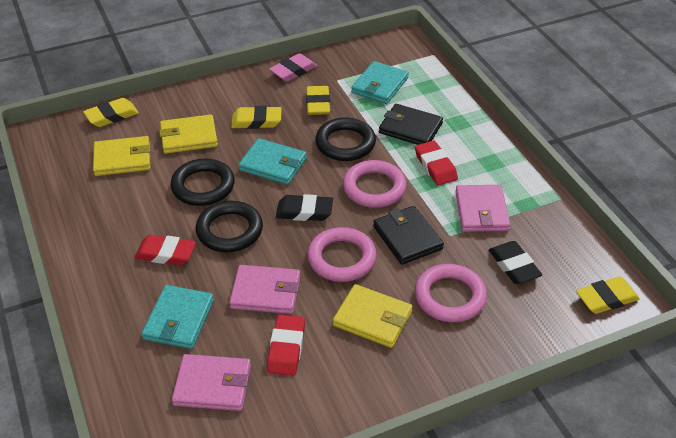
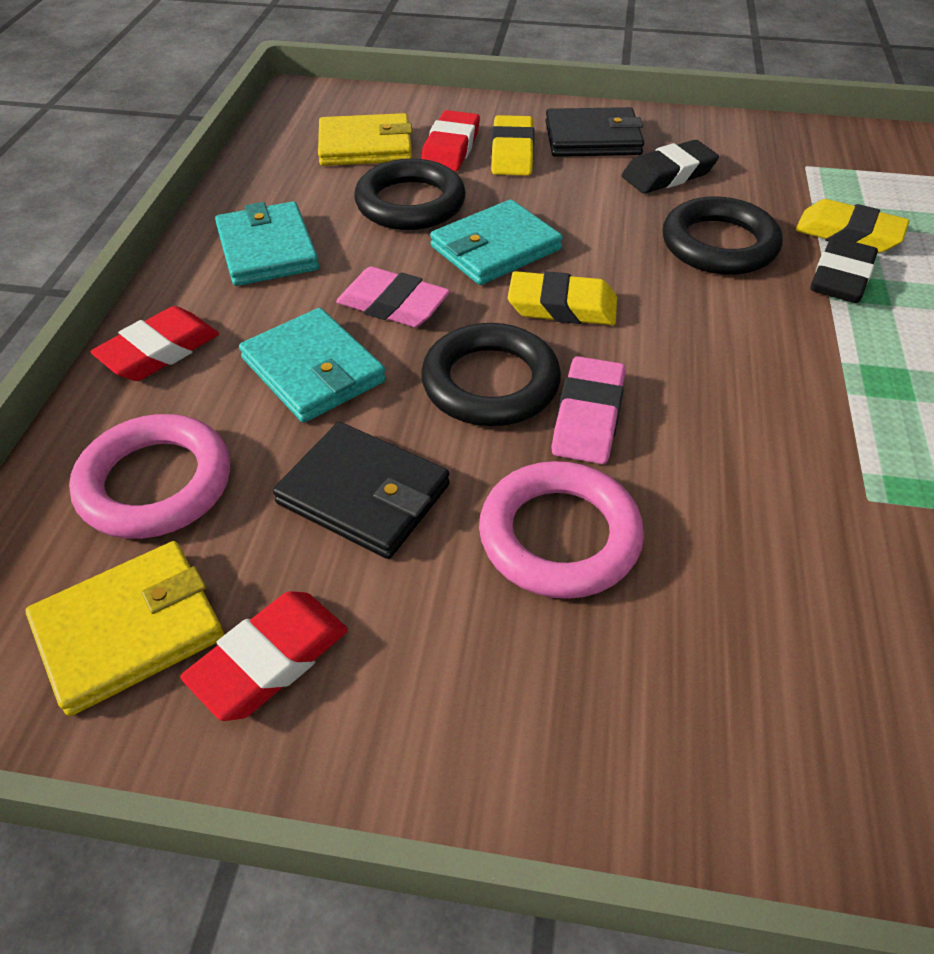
pink eraser: [269,53,317,82] = 1 -> [336,267,450,327] [551,356,626,464] = 2
pink ring: [307,227,377,282] [343,160,407,208] [415,264,487,322] = 3 -> [69,414,230,539] [479,461,644,599] = 2
pink wallet: [172,354,251,411] [229,265,300,314] [455,185,510,232] = 3 -> none = 0
yellow eraser: [83,98,139,127] [231,106,282,129] [306,86,330,115] [576,276,640,314] = 4 -> [491,115,534,176] [508,271,617,325] [796,199,909,253] = 3
yellow wallet: [93,136,151,176] [159,114,218,154] [333,284,413,348] = 3 -> [26,541,224,716] [318,113,413,166] = 2

